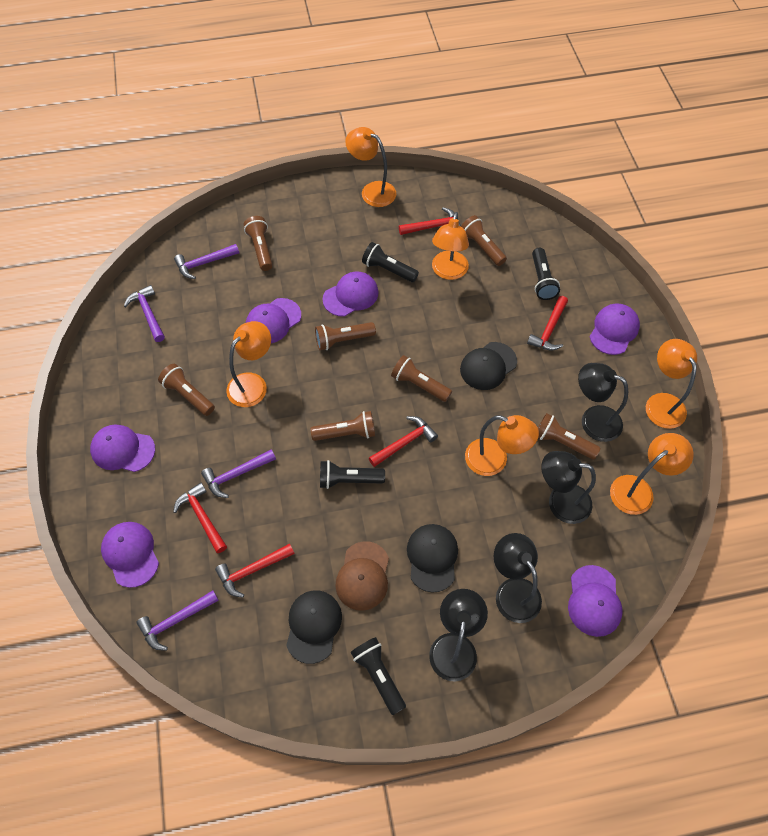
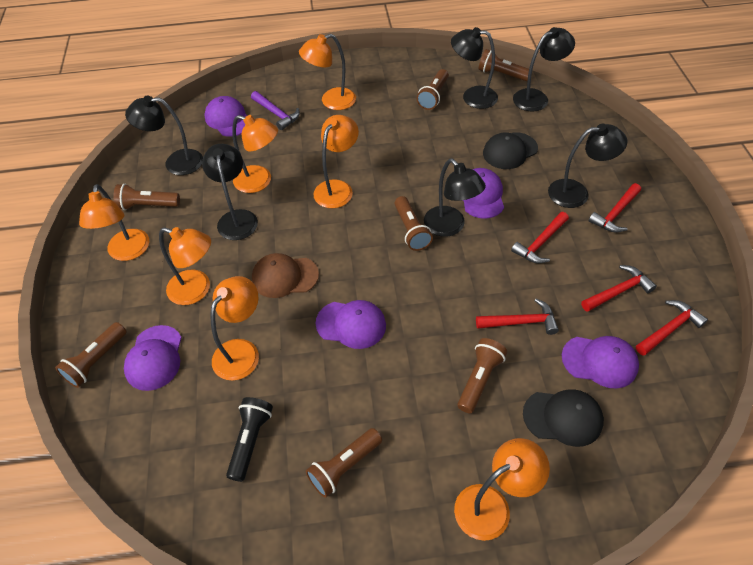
black cap: [286,590,342,664] [407,524,458,593] [460,342,517,390] = 3 -> [483,132,538,169] [523,389,604,447] = 2
black flashlight: [320,460,385,489] [350,637,406,715] [362,242,419,282] [532,248,560,300] = 4 -> [226,397,273,482] = 1
black lamp: [429,589,488,682] [494,533,542,623] [541,451,596,524] [578,363,628,442] = 4 -> [125,96,203,175] [202,144,258,240] [424,159,486,237] [451,27,498,109] [513,27,575,112] [548,124,627,208] = 6
orange lamp: [226,321,271,407] [345,127,396,207] [432,212,469,280] [465,415,539,476] [610,433,694,515] [646,339,697,429] = 6 -> [79,184,149,261] [159,227,211,305] [210,276,259,381] [232,115,278,193] [299,34,356,110] [313,115,359,208] [454,438,550,541] = 7
purple cap: [90,424,155,472] [101,522,159,588] [246,298,301,343] [322,271,379,317] [568,565,623,637] [590,303,640,355] = 6 -> [124,325,182,391] [204,96,247,137] [315,300,386,349] [463,168,504,219] [562,336,639,389] = 5
purple hammer: [124,285,165,342] [136,590,219,651] [174,244,239,279] [201,449,276,498] = 4 -> [251,91,300,130] = 1

